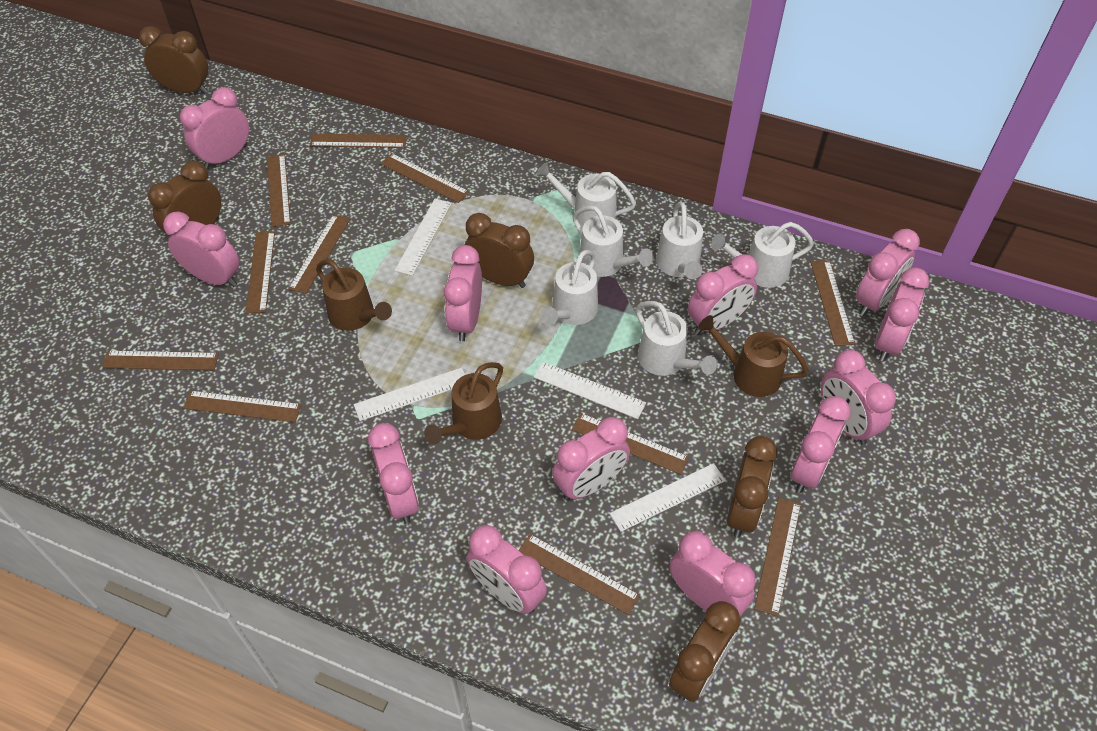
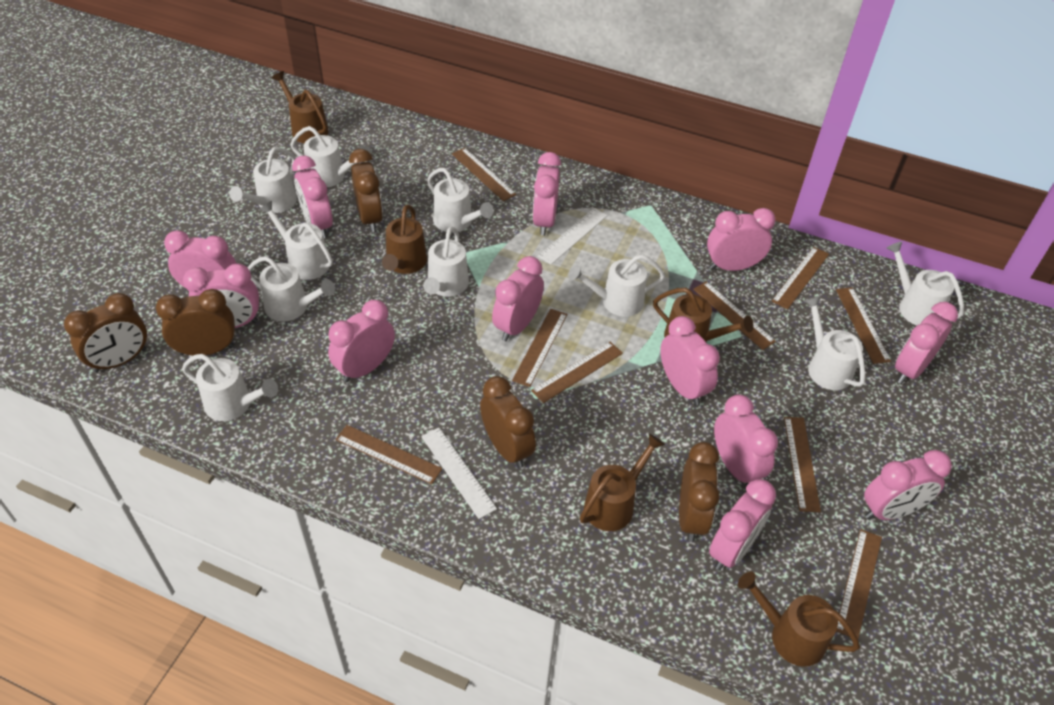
brown ruler: [103,351,219,370] [183,391,301,422] [246,231,275,313] [267,154,291,227] [288,214,350,294] [310,134,407,148] [381,153,469,203] [519,534,640,615] [572,413,689,474] [754,497,801,616] [810,260,855,346] = 11 -> [336,425,442,484] [452,148,516,201] [512,309,567,387] [531,342,623,403] [693,282,776,350] [772,247,829,309] [784,417,821,512] [836,287,891,364] [836,529,882,639] = 9
brown watering can: [316,259,392,331] [424,362,503,444] [698,315,809,397] = 3 -> [272,71,329,143] [382,205,427,274] [580,434,665,531] [653,288,753,342] [738,572,860,667] = 5
white ruler: [354,368,465,421] [395,199,452,276] [534,362,646,419] [610,463,726,532] = 4 -> [421,428,497,519] [538,208,607,265] = 2
white watering can: [536,162,636,229] [540,250,598,325] [573,205,654,277] [636,301,717,376] [656,202,703,279] [711,222,814,288] = 6 -> [182,354,278,421] [229,147,297,213] [247,256,335,321] [259,201,333,280] [290,126,371,187] [423,227,469,297] [427,168,494,233] [568,254,665,317] [804,296,865,390] [887,242,964,325] = 10

